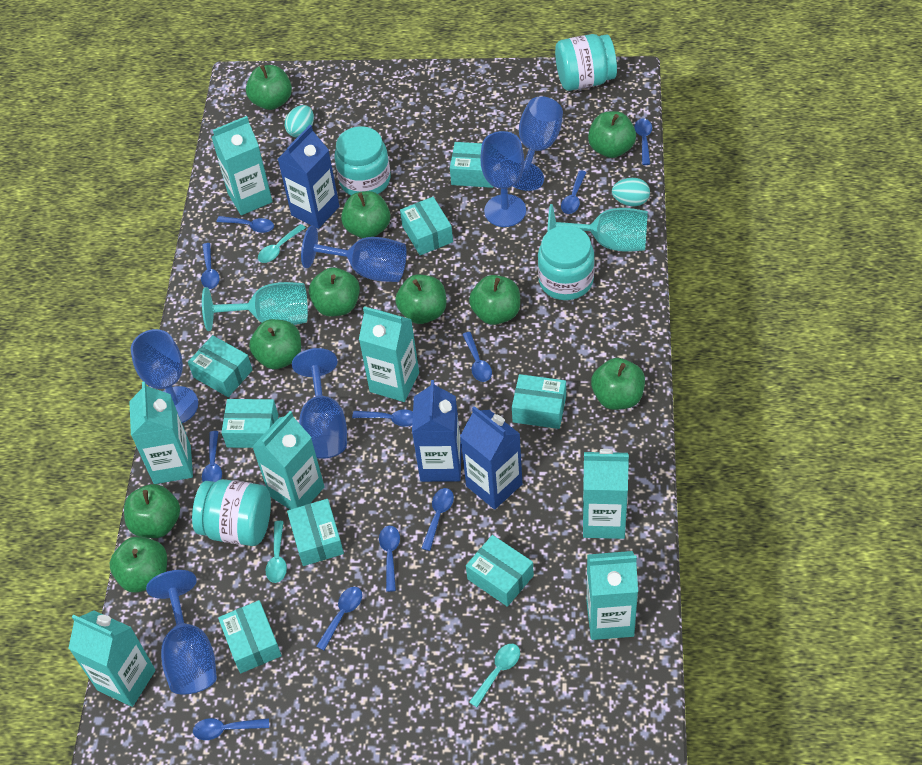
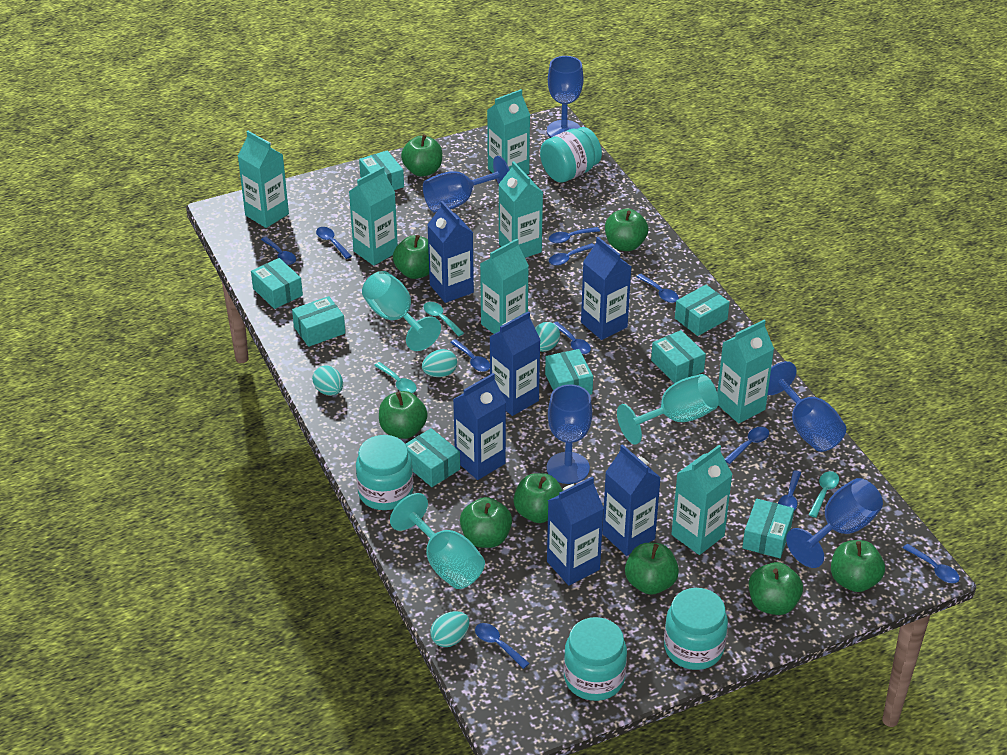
blue carton: [278,125,340,229] [412,380,462,482] [460,406,523,510] = 3 -> [427,201,474,303] [453,373,506,480] [490,311,540,416] [547,476,604,586] [581,237,631,340] [602,444,661,556] = 6
blue goblet: [131,329,198,423] [146,570,217,694] [292,348,347,459] [301,225,407,282] [480,131,526,227] [513,96,563,191] = 6 -> [423,156,509,213] [546,384,592,484] [547,56,583,137] [768,361,846,452] [786,478,883,568] = 5
green apple: [110,536,167,593] [124,484,180,538] [246,65,292,110] [249,319,301,369] [309,267,360,317] [341,191,390,238] [395,274,446,324] [469,275,520,325] [588,111,636,158] [591,358,645,410] = 10 -> [379,391,428,439] [393,235,429,279] [401,134,443,177] [460,497,512,548] [513,473,563,523] [605,209,648,251] [625,543,679,595] [749,562,803,615] [831,540,885,592] = 9
turquoise egg: [285,105,314,138] [612,178,650,206] = 2 -> [312,366,343,396] [422,349,457,377] [430,611,469,647] [535,322,560,352] = 4
turquoise goblet: [202,282,308,331] [547,204,648,252] = 2 -> [362,271,441,351] [390,493,485,589] [617,374,719,445] = 3

